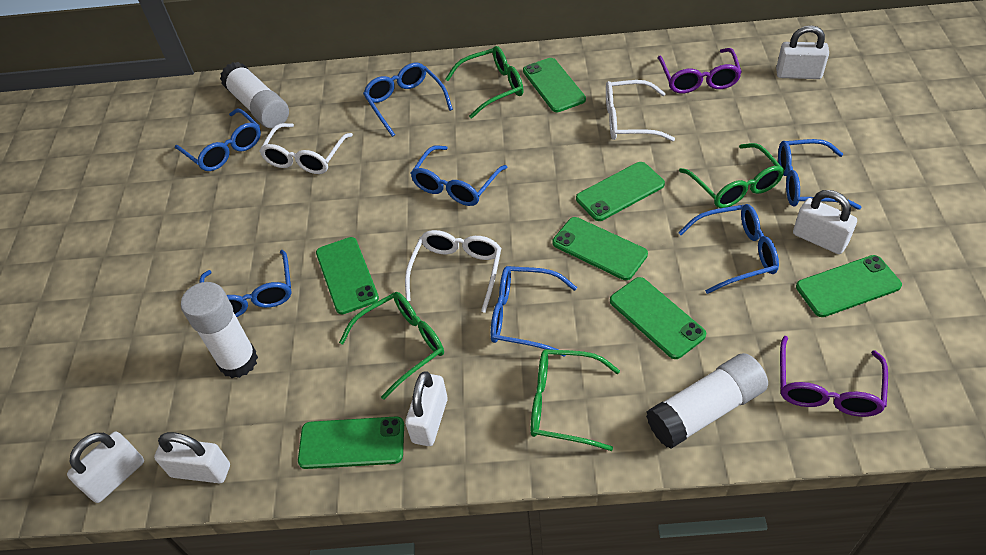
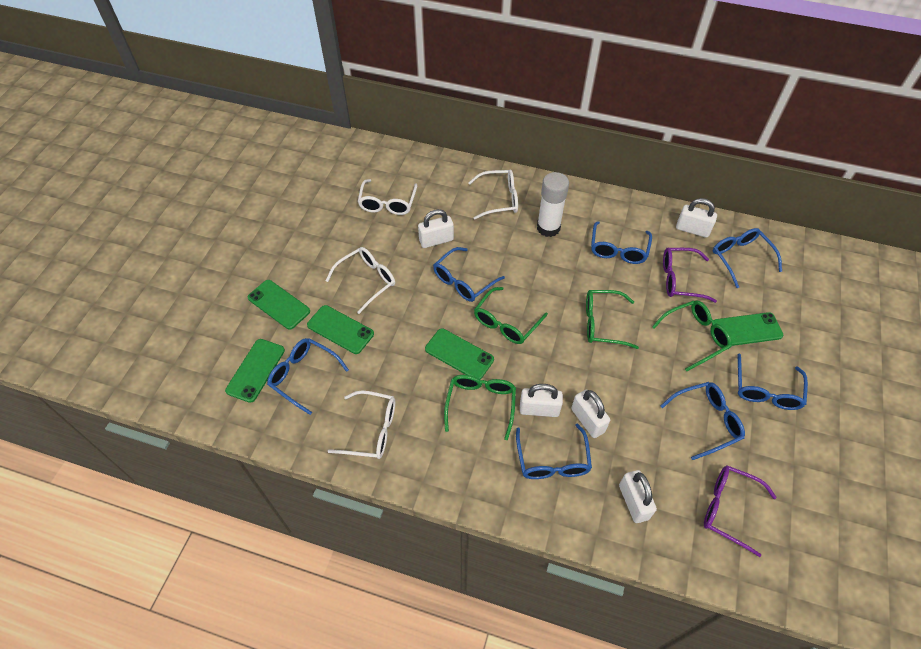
green phone: [298,416,404,469] [316,237,379,314] [523,58,586,112] [552,217,648,280] [576,162,665,221] [610,277,706,359] [796,255,902,317] = 7 -> [225,339,285,403] [248,280,310,330] [307,305,374,354] [425,328,494,380] [712,312,783,346] = 5
white glasses: [259,123,353,174] [405,230,501,313] [606,80,675,141] = 3 -> [326,247,395,314] [328,391,395,459] [358,179,417,215] [468,170,518,220] = 4
white glue stick: [181,282,258,378] [220,62,289,129] [646,353,768,449] = 3 -> [537,172,569,237] = 1

